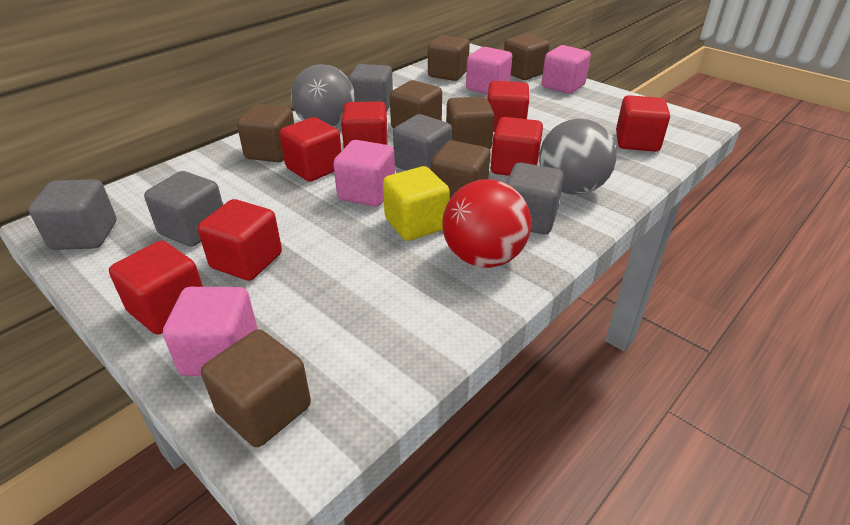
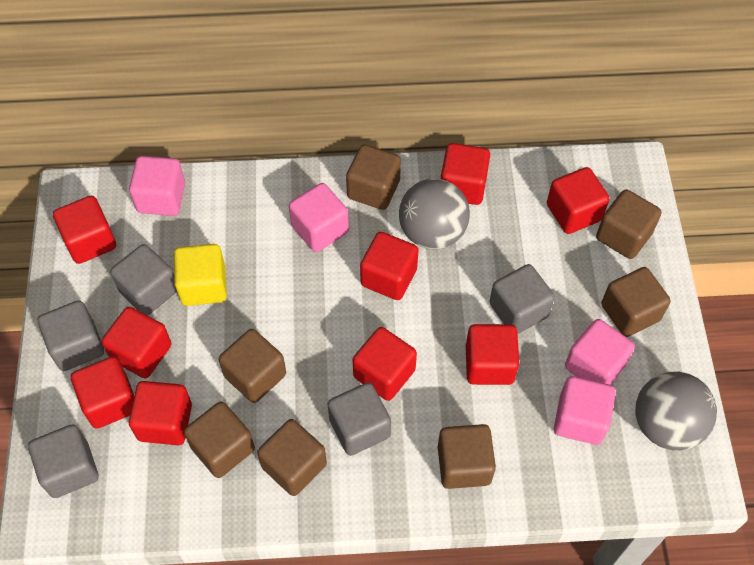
red ball: [442,179,531,268] = 1 -> none = 0
red cube: [109,241,203,335] [198,199,282,281] [280,117,342,182] [341,102,388,148] [487,81,529,132] [491,117,543,176] [616,95,670,152] = 7 -> [53,196,116,264] [71,356,134,429] [101,307,171,379] [129,381,192,445] [353,327,417,401] [360,232,419,300] [441,143,490,205] [466,324,519,385] [547,167,610,234] = 9

